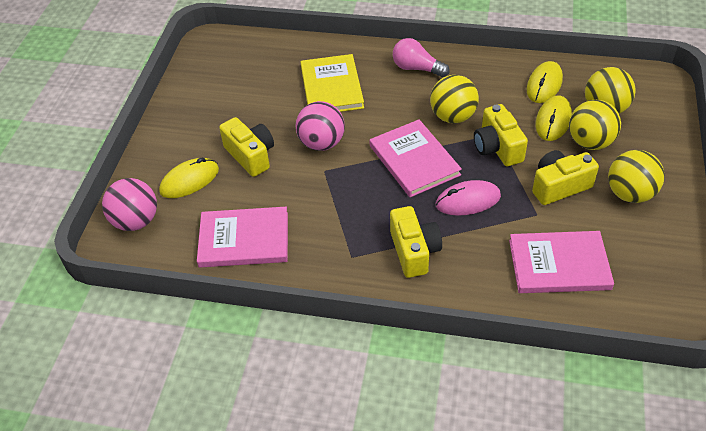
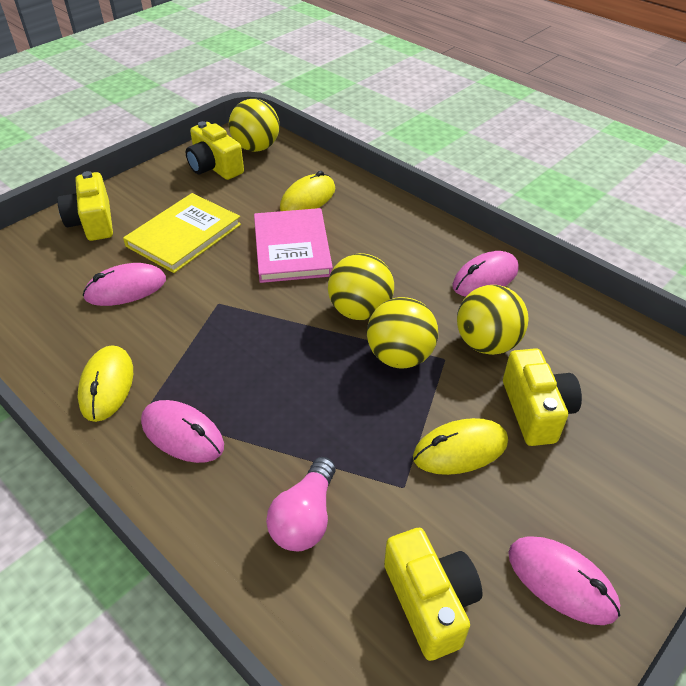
pink ball: [102,178,157,231] [296,101,345,151] = 2 -> none = 0
pink book: [197,207,288,268] [370,119,462,197] [509,231,614,293] = 3 -> [254,208,333,283] = 1
pink mouse: [436,180,501,216] = 1 -> [83,263,166,306] [141,400,224,463] [452,251,519,297] [508,536,620,625] = 4

